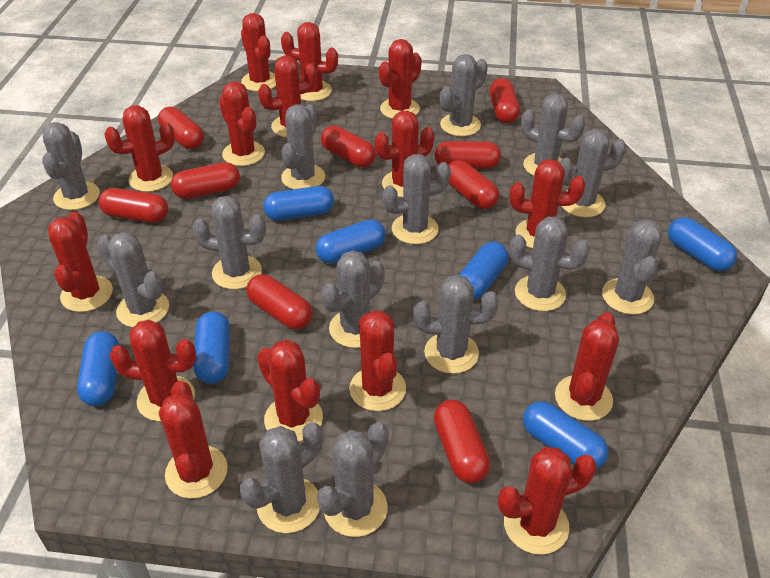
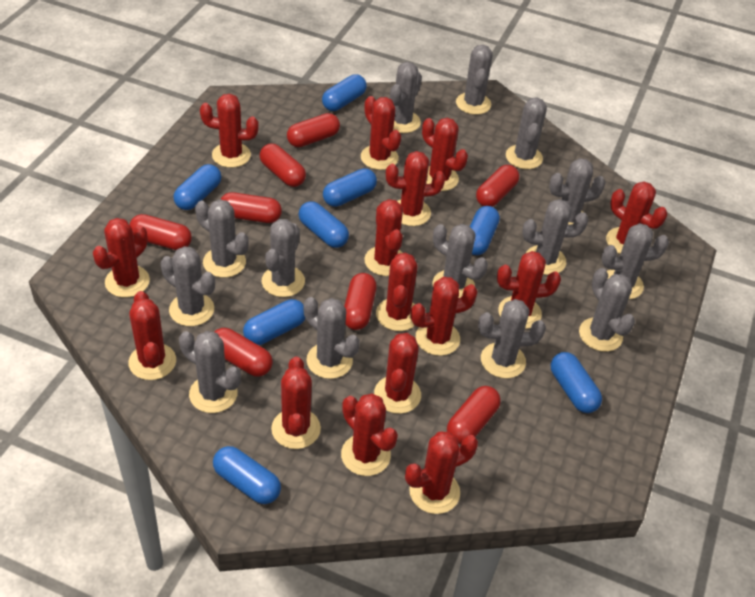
blue capsule: [77,331,119,406] [193,311,230,384] [263,186,334,221] [316,219,386,264] [459,242,508,300] [523,401,608,469] [668,217,737,271] = 7 -> [173,164,221,210] [213,446,281,504] [243,299,305,345] [299,201,349,248] [322,74,367,111] [323,168,377,207] [470,206,500,255] [551,352,602,413] = 8
red capsule: [99,188,168,223] [158,107,204,149] [171,162,240,199] [246,274,312,329] [321,125,376,167] [434,141,501,169] [434,400,490,483] [448,160,499,209] [489,78,520,123] = 9 -> [129,214,192,250] [214,328,273,376] [221,192,282,223] [260,144,306,187] [287,113,340,147] [344,273,377,330] [447,386,501,444] [476,165,519,207] = 8

